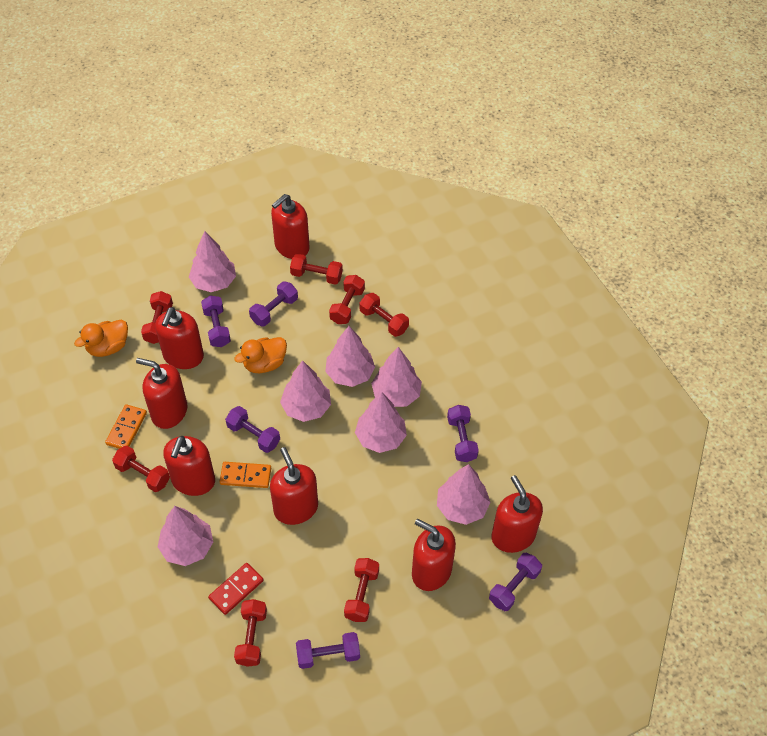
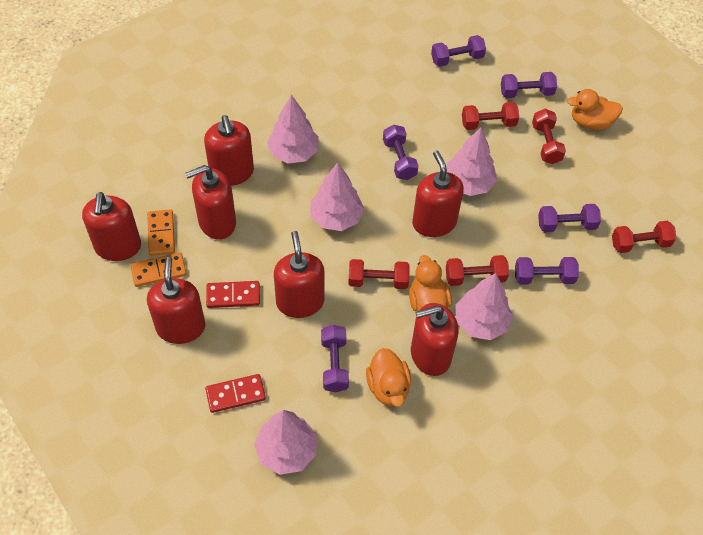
orange duck: [74,320,128,357] [234,337,287,373] = 2 -> [366,348,411,407] [409,255,452,312] [567,89,623,130] = 3
pink tree: [158,506,213,566] [189,231,236,292] [280,360,331,422] [325,326,375,387] [355,392,407,453] [371,347,422,407] [437,464,491,525] = 7 -> [254,410,317,475] [267,95,319,164] [310,162,364,231] [446,128,497,196] [455,273,513,340] = 5
red domino: [208,563,264,615] = 1 -> [205,374,266,413] [206,281,260,308] = 2
red dumbbell: [112,446,170,492] [141,291,173,344] [234,599,267,667] [290,253,343,285] [329,275,365,324] [344,558,379,622] [359,293,409,337] = 7 -> [348,259,410,289] [446,255,509,286] [462,102,519,130] [532,109,566,164] [612,221,676,253] = 5

